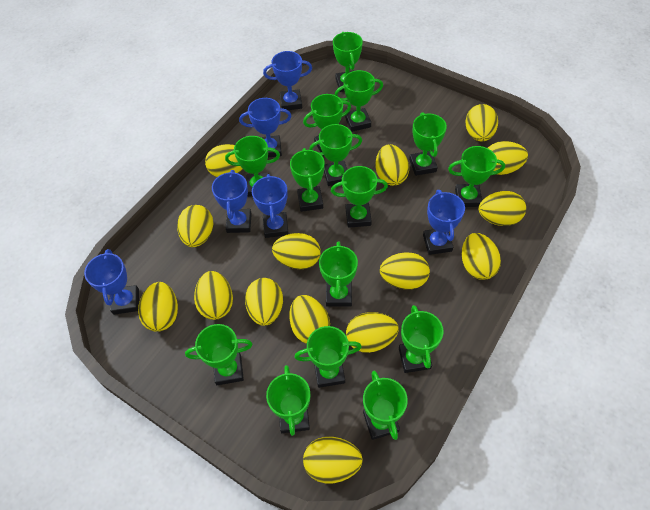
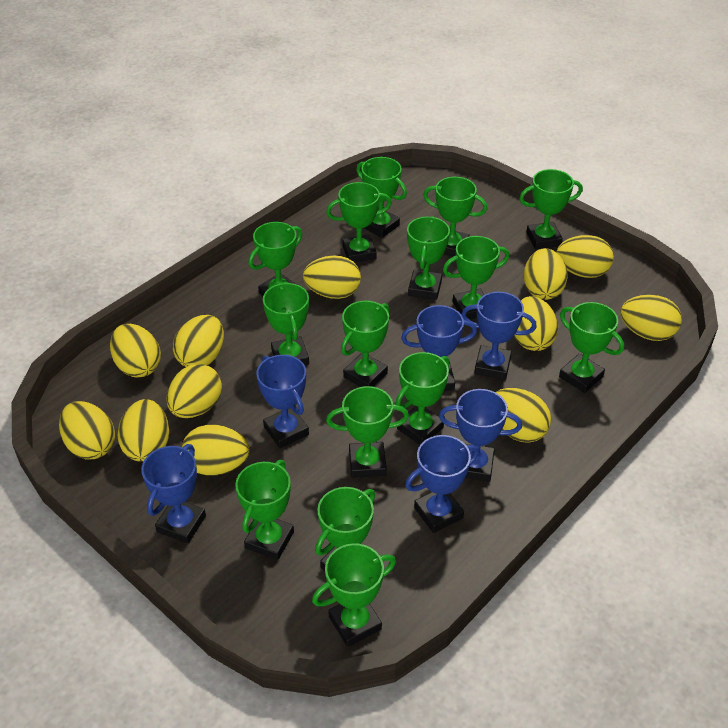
yellow egg: [138,282,178,332] [177,205,213,247] [194,271,233,320] [205,144,242,177] [245,278,283,326] [272,233,321,270] [289,295,330,344] [303,437,363,483] [346,312,399,353] [376,144,409,186] [380,252,430,290] [462,233,501,280] [465,104,498,141] [479,191,526,226] [488,141,528,175] = 15 -> [59,401,115,459] [110,324,161,377] [117,399,169,462] [167,364,222,418] [173,315,224,367] [182,424,250,476] [303,255,361,299] [496,388,551,443] [514,296,558,351] [524,248,568,300] [556,235,614,278] [620,295,682,341] = 12

